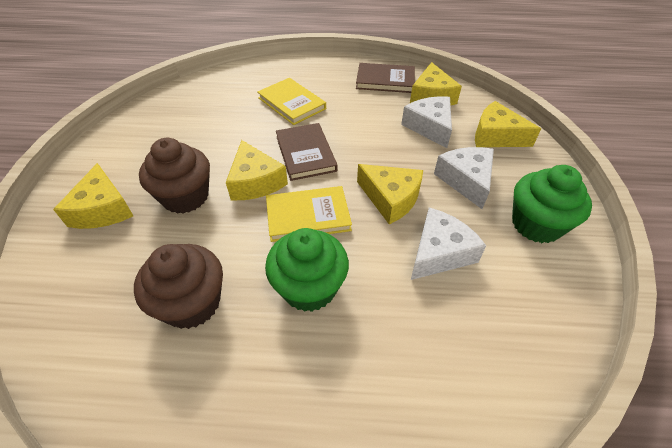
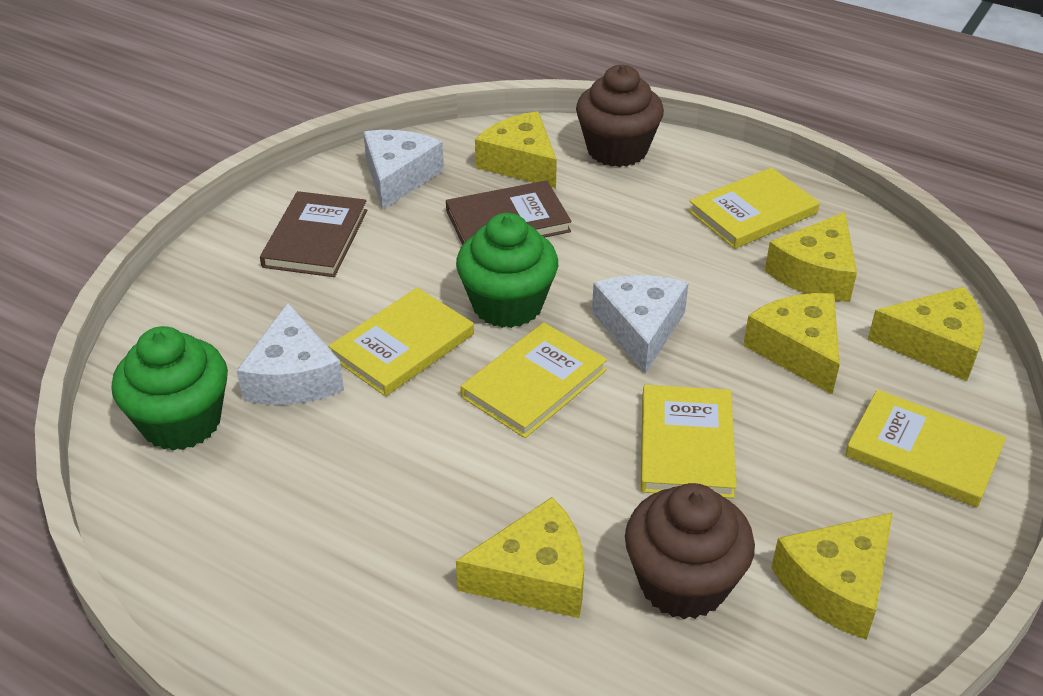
yellow book: [257,78,326,125] [266,186,352,242] = 2 -> [328,288,474,396] [461,322,607,438] [641,385,737,498] [688,167,820,249] [845,390,1006,508] = 5
yellow cheese: [53,163,133,229] [226,140,288,200] [357,164,423,224] [410,62,462,105] [475,101,541,147] = 5 -> [456,497,584,618] [475,111,557,188] [743,293,840,394] [765,212,857,302] [771,512,893,640] [868,287,984,381] = 6

